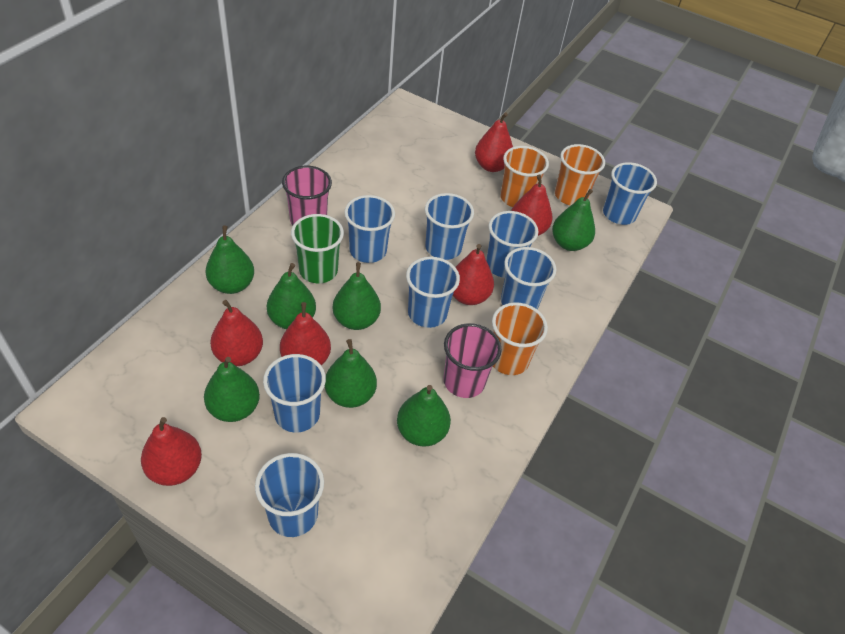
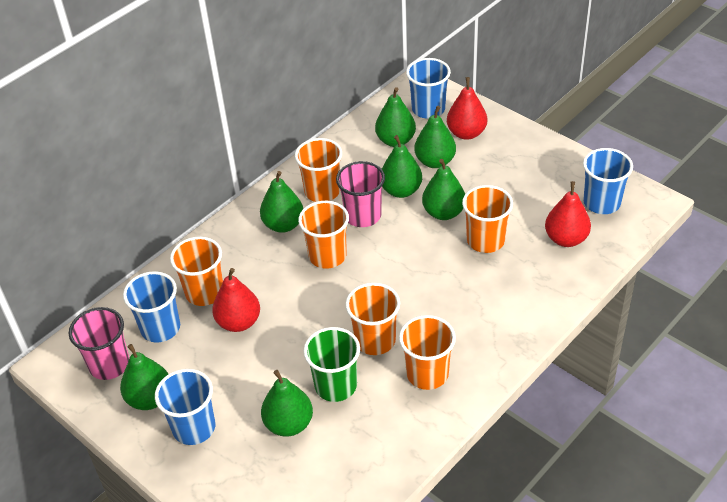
blue cup: [255,453,324,537] [263,354,326,433] [344,195,395,263] [406,257,460,328] [425,193,474,260] [486,211,538,278] [501,247,556,309] [603,162,657,225] = 8 -> [123,271,180,343] [155,369,215,445] [406,58,451,119] [583,148,633,214] = 4
orange cup: [492,302,548,375] [500,146,549,207] [555,144,605,206] = 3 -> [170,237,223,306] [295,138,342,202] [298,201,349,269] [345,283,400,355] [399,315,456,390] [462,185,513,253] = 6
red pear: [141,417,202,486] [210,300,263,366] [280,302,331,365] [453,244,494,305] [475,112,513,172] [511,174,552,236] = 6 -> [212,268,260,332] [447,77,487,140] [545,181,591,247] = 3

